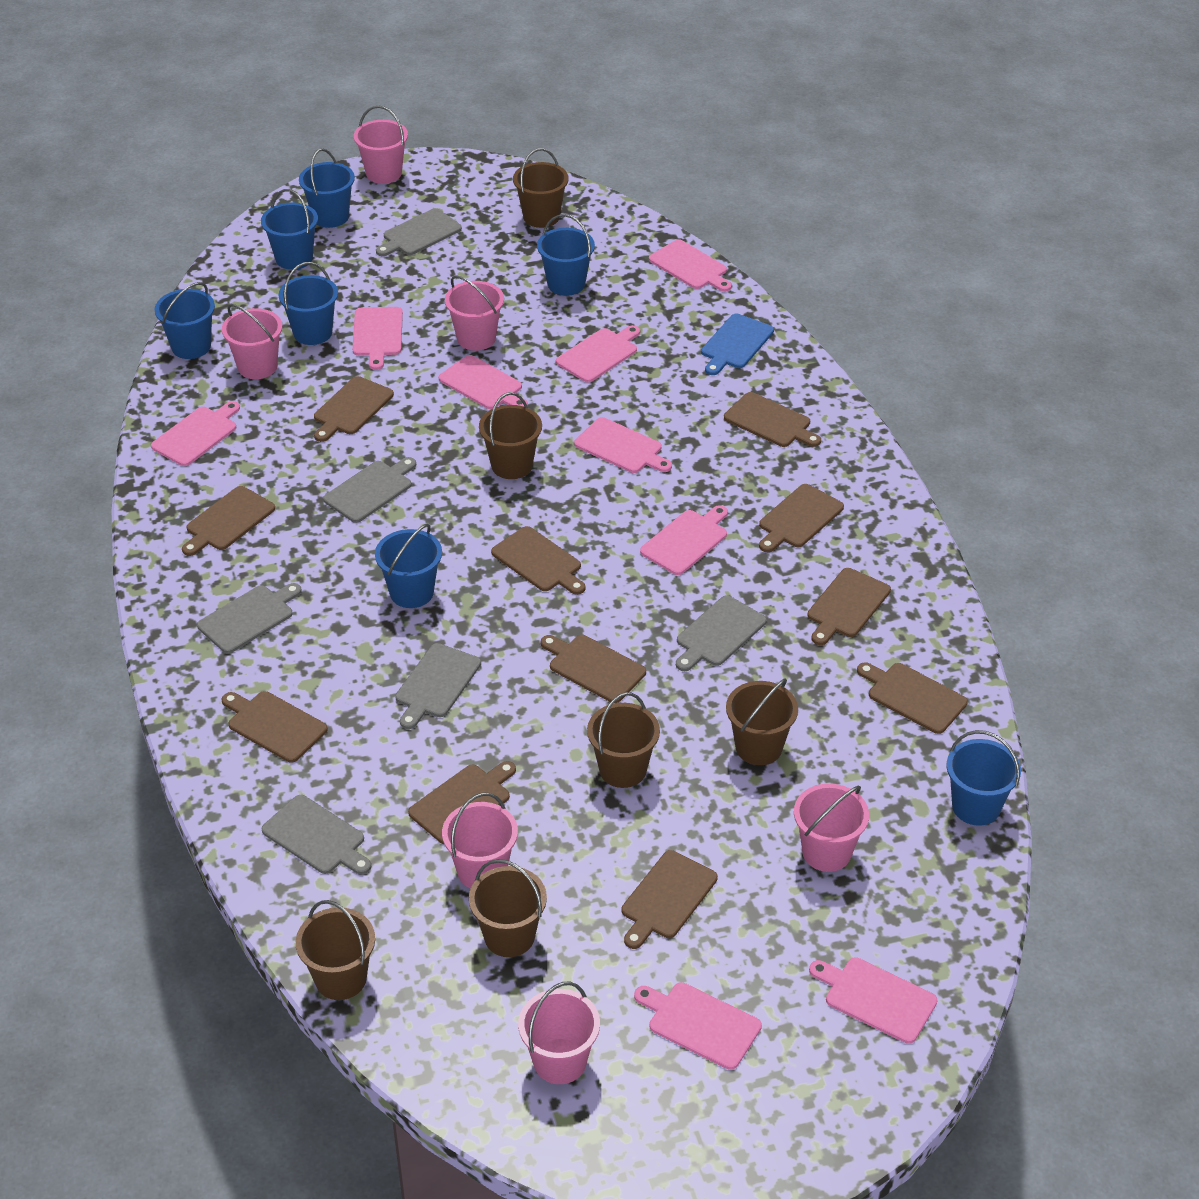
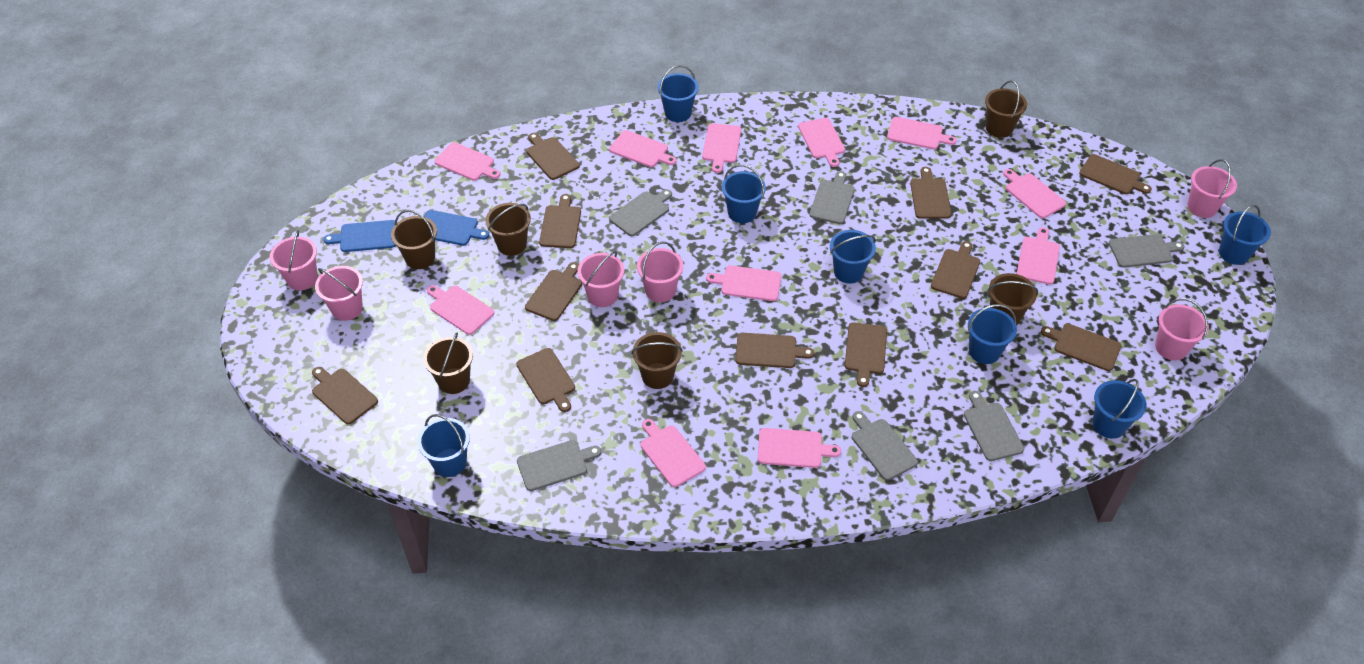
blue cutting board: [701,314,774,375] = 1 -> [323,220,396,252] [424,210,489,246] = 2
pink cutting board: [151,401,240,466] [353,307,403,370] [439,355,528,409] [556,325,640,383] [574,417,672,473] [634,982,762,1070] [640,505,728,575] [649,239,732,292] [809,957,938,1044] = 9 -> [427,285,494,335] [434,142,500,181] [609,130,677,167] [641,419,706,487] [702,123,741,173] [706,266,782,301] [758,428,841,468] [798,118,845,167] [887,117,957,149] [1003,169,1066,218] [1017,227,1060,285] = 11

